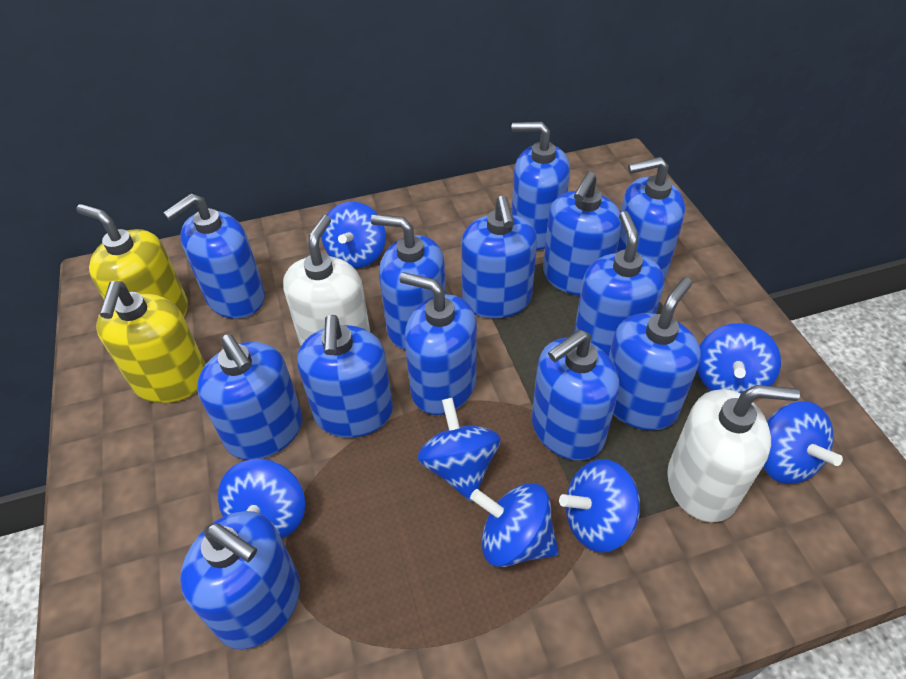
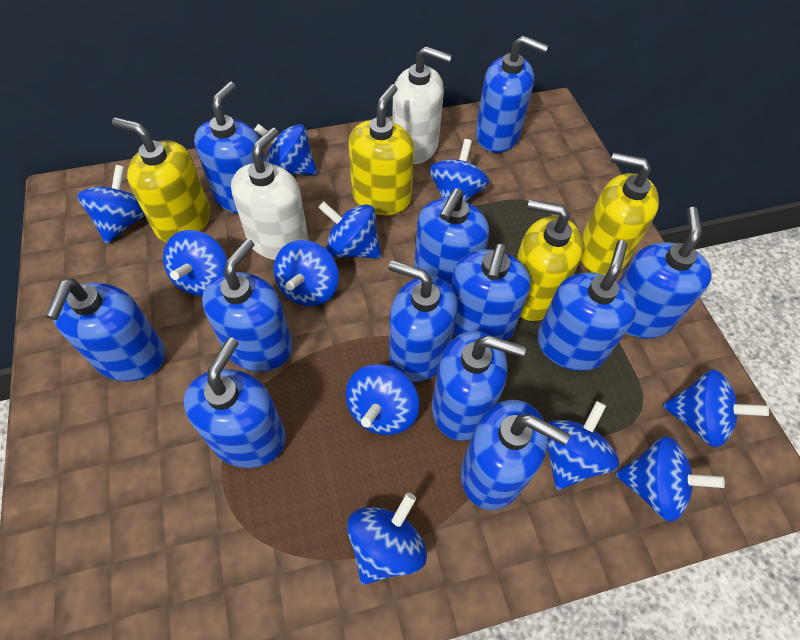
blue soap dispenser: [163,193,265,319] [180,511,300,649] [197,334,303,460] [297,315,393,438] [371,214,446,350] [399,272,477,415] [461,195,537,319] [512,122,570,250] [532,330,620,460] [543,172,622,296] [574,211,665,357] [609,277,701,430] [616,157,685,279] = 13 -> [45,279,166,381] [183,337,286,468] [194,82,265,213] [202,238,293,372] [389,260,458,382] [414,188,489,285] [432,331,526,441] [451,243,531,340] [461,400,570,510] [475,36,548,153] [537,240,637,371] [619,207,712,338] = 12
blue spinning top: [218,459,305,539] [321,202,386,268] [417,398,501,501] [470,483,559,567] [559,459,640,553] [697,323,781,393] [763,401,843,484] = 7 -> [77,165,145,244] [163,230,227,296] [254,123,317,175] [274,240,339,306] [318,201,381,259] [346,364,419,435] [347,493,427,585] [430,139,489,201] [547,401,619,490] [615,436,725,522] [663,369,769,448] = 11
yellow soap dispenser: [76,204,188,317] [96,281,206,403] = 2 -> [112,117,210,243] [349,84,414,215] [516,200,583,321] [580,152,659,275] = 4

